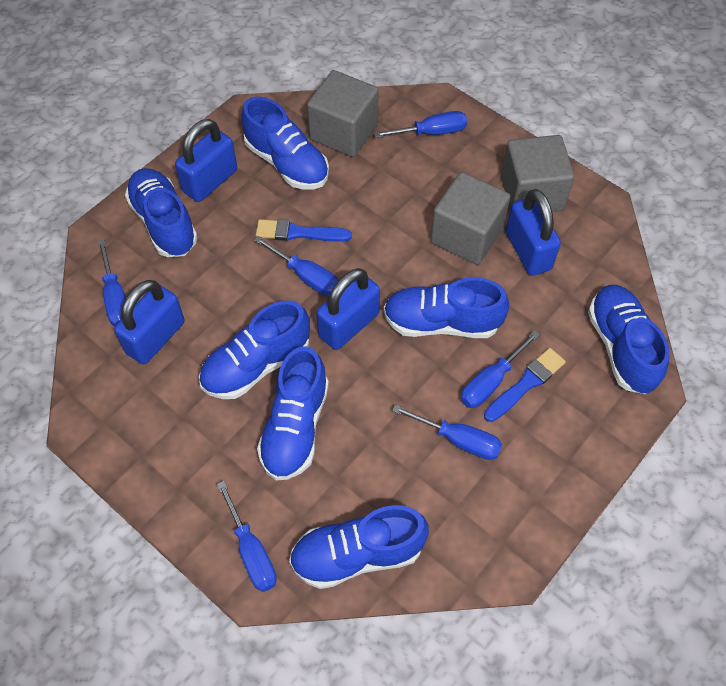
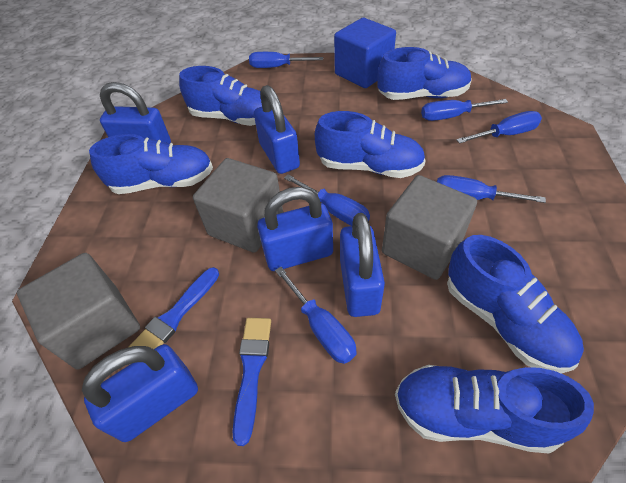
blue cube: none = 0 -> [334,18,396,88] = 1
blue padlock: [114,280,185,365] [175,119,237,202] [316,268,380,350] [506,189,561,276] = 4 -> [82,344,198,442] [100,82,171,144] [254,85,300,174] [257,187,333,271] [340,213,385,317] = 5
blue shoe: [125,168,198,257] [199,301,310,399] [241,96,329,189] [257,346,329,480] [289,505,429,589] [384,277,509,338] [588,285,669,394] = 7 -> [89,134,213,194] [179,66,262,126] [315,111,426,178] [378,47,472,100] [395,365,594,454] [447,235,584,374] = 6

